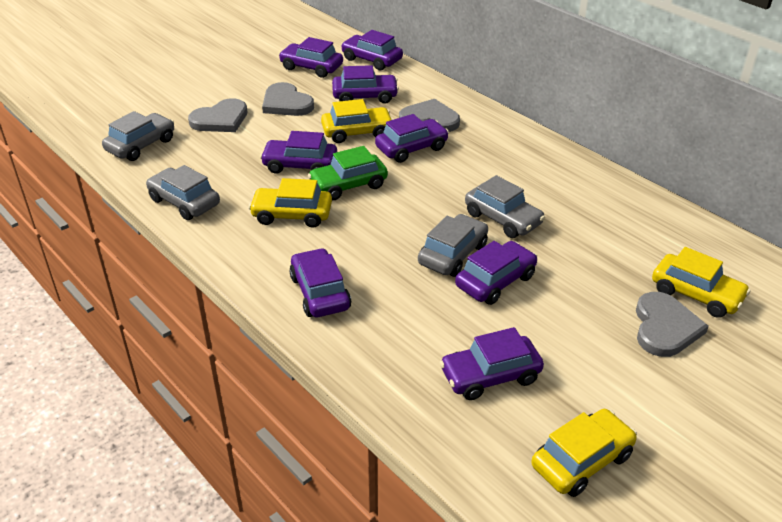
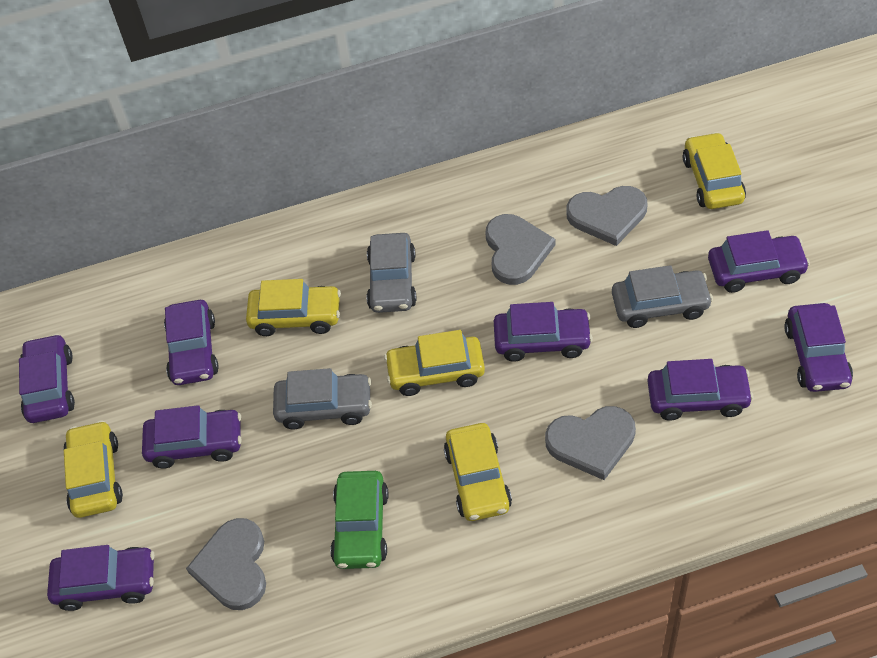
grey car: [102,111,174,161] [146,165,220,220] [418,214,488,277] [465,175,545,238] = 4 -> [273,368,372,429] [367,233,417,313] [612,265,713,328] = 3
yellow car: [249,178,332,228] [321,99,393,143] [531,409,637,497] [652,247,750,318] = 4 -> [64,420,123,518] [246,279,341,336] [384,330,485,396] [444,423,512,521] [683,132,746,209] = 5

